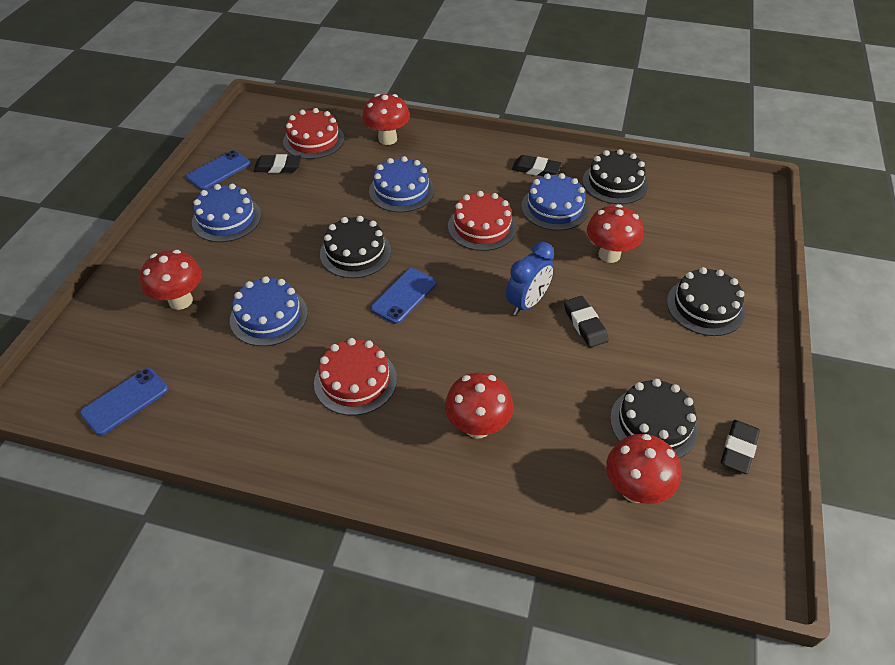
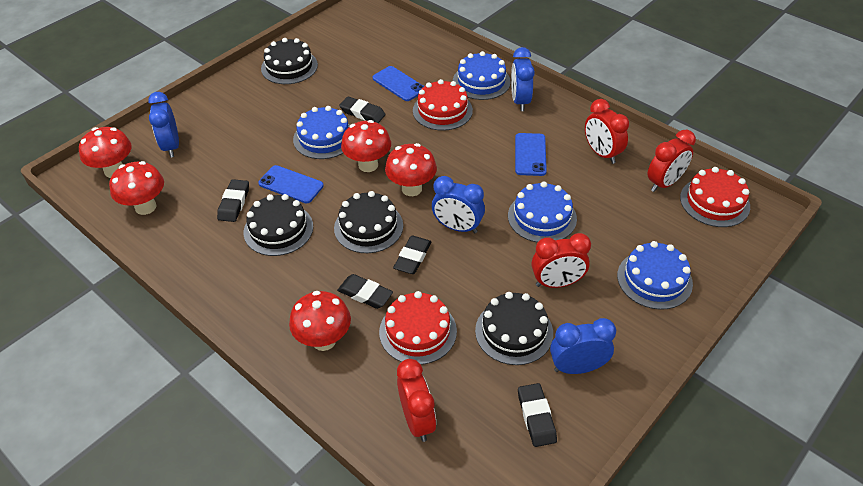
black eraser: [254,154,301,173] [512,155,562,176] [564,296,608,348] [721,420,760,474] = 4 -> [217,179,249,222] [337,274,393,309] [339,97,386,123] [393,235,431,274] [518,383,557,447] = 5
blue clock: [506,242,554,316] = 1 -> [148,92,179,158] [432,176,485,233] [511,47,535,111] [550,318,616,374] = 4
red clock: none = 0 -> [397,359,436,442] [532,233,591,288] [585,99,629,164] [648,130,696,192] = 4

